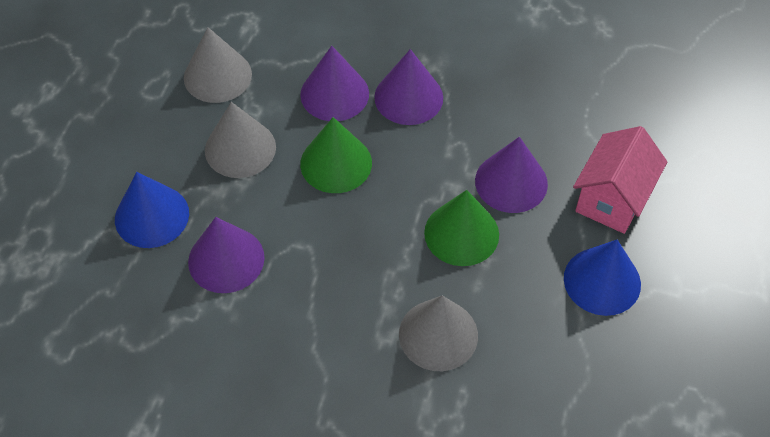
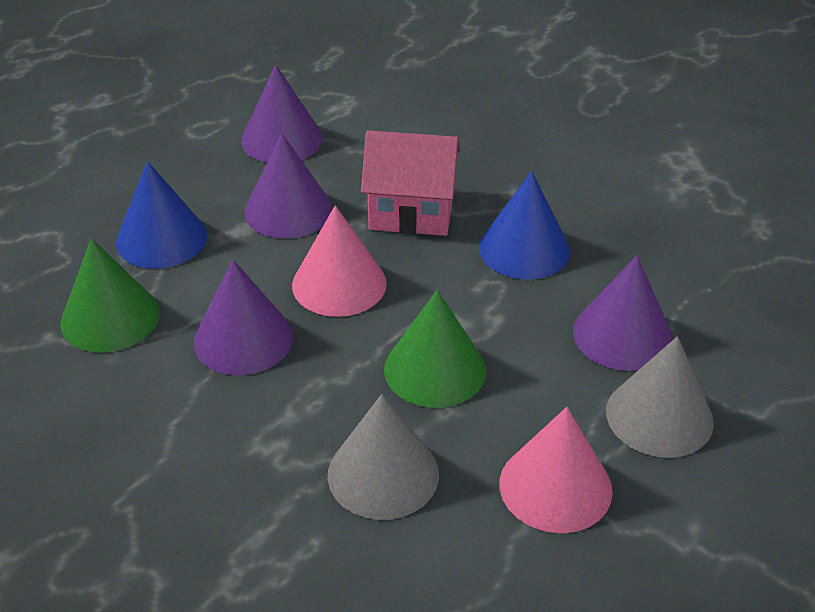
grey cone: [184,27,252,103] [205,102,276,178] [399,295,478,371] = 3 -> [328,394,439,520] [606,336,714,458] = 2
pink cone: none = 0 -> [292,205,387,317] [499,407,613,533] = 2

